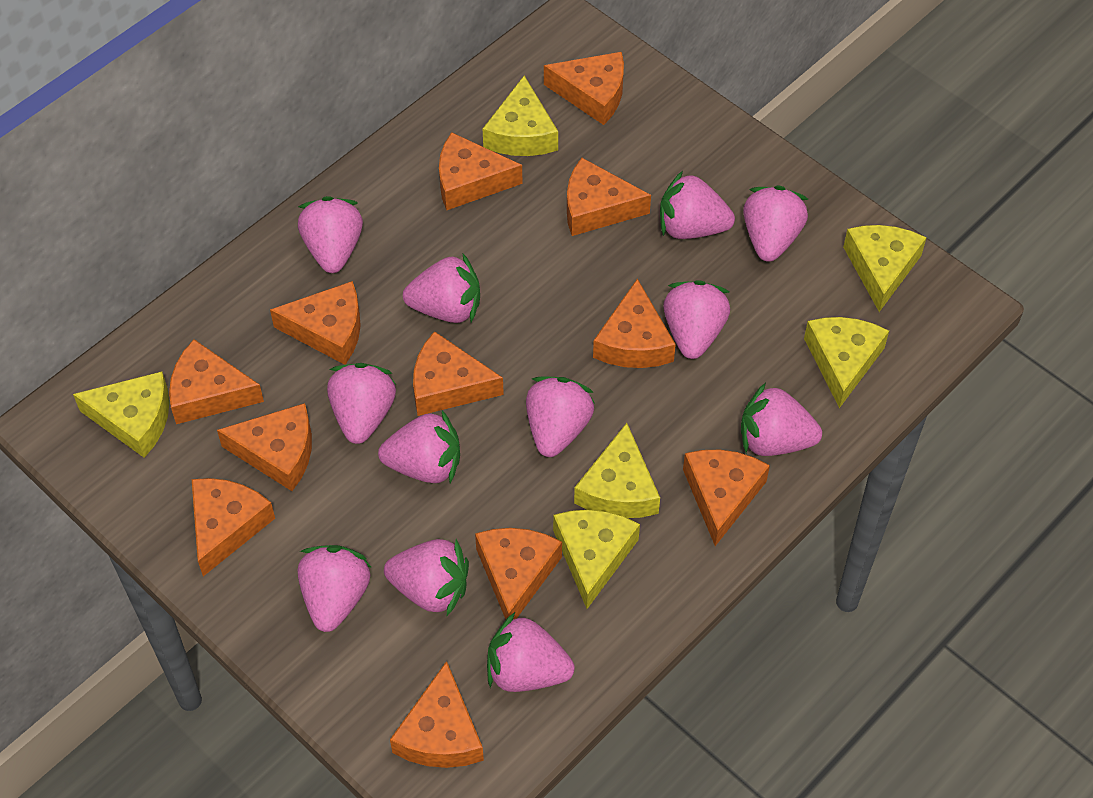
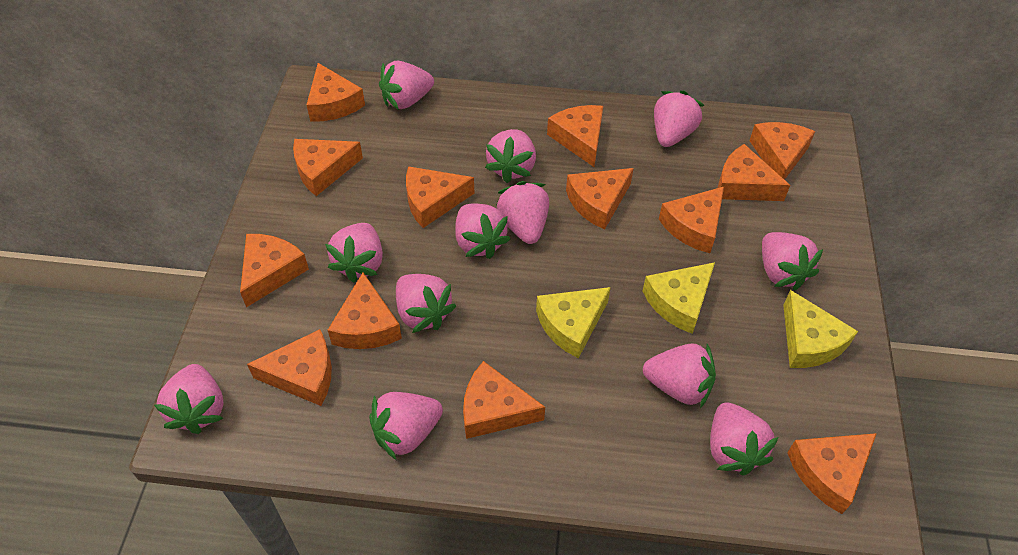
orange cheese: [169,339,264,424] [192,478,275,576] [217,403,312,491] [270,281,361,365] [390,661,484,768] [413,331,504,416] [439,132,522,210] [475,528,562,619] [544,52,624,125] [567,158,651,236] [593,279,676,368] [683,450,770,546] = 12 -> [240,234,309,307] [247,329,332,406] [293,139,363,196] [307,63,365,122] [328,273,402,349] [406,166,474,228] [463,361,545,439] [547,105,603,167] [566,168,634,230] [659,187,724,253] [718,144,790,201] [749,122,815,180] [787,433,877,514] = 13
yellow cheese: [73,372,169,458] [483,76,558,156] [553,510,640,609] [574,423,660,518] [804,317,889,408] [843,225,927,312] = 6 -> [536,287,611,358] [643,262,715,334] [783,290,858,368] = 3

